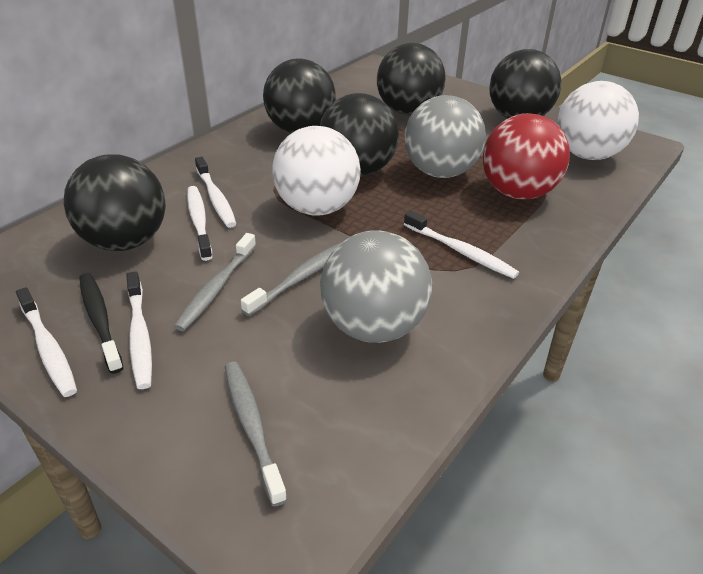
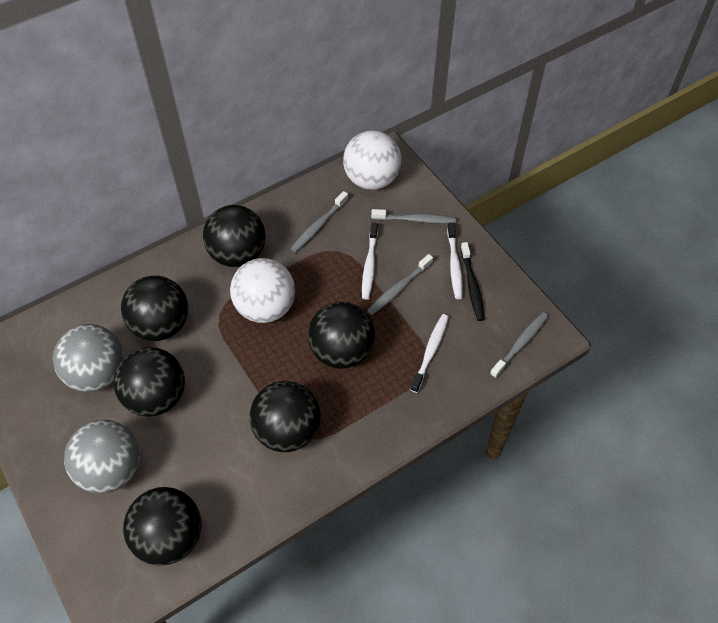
black ball: [64,154,166,251] [263,58,336,133] [320,93,399,176] [377,43,446,115] [489,49,561,118] = 5 -> [114,347,185,417] [121,275,188,341] [123,487,201,566] [203,205,266,267] [250,381,321,452] [308,302,375,369] = 6
grey toothbrush: [174,233,256,331] [225,362,287,506] [241,242,342,316] = 3 -> [290,191,348,252] [367,254,433,315] [371,209,456,224] [490,312,548,378] = 4
red ball: [482,113,570,200] = 1 -> none = 0
white toothbrush: [16,287,77,397] [126,271,152,389] [187,186,213,261] [195,157,236,228] [404,211,519,279] = 5 -> [362,223,378,299] [410,314,449,393] [447,222,463,299] = 3

